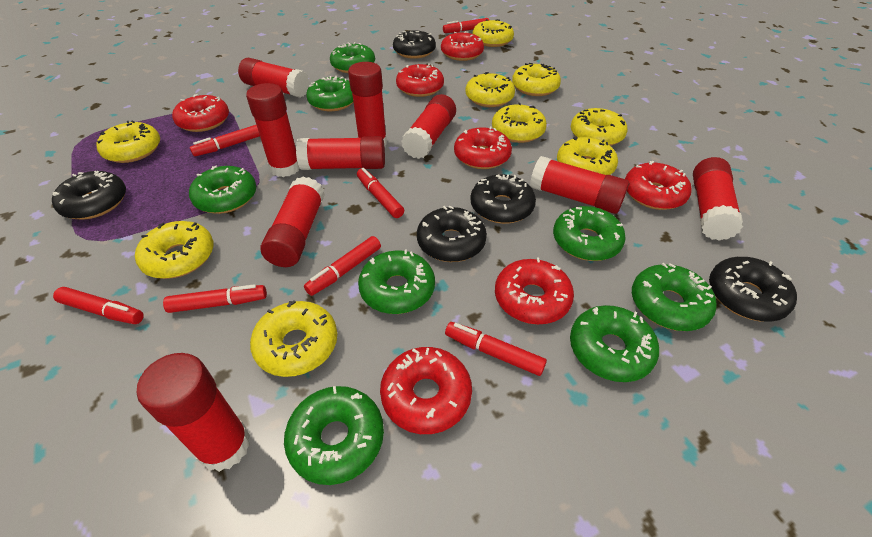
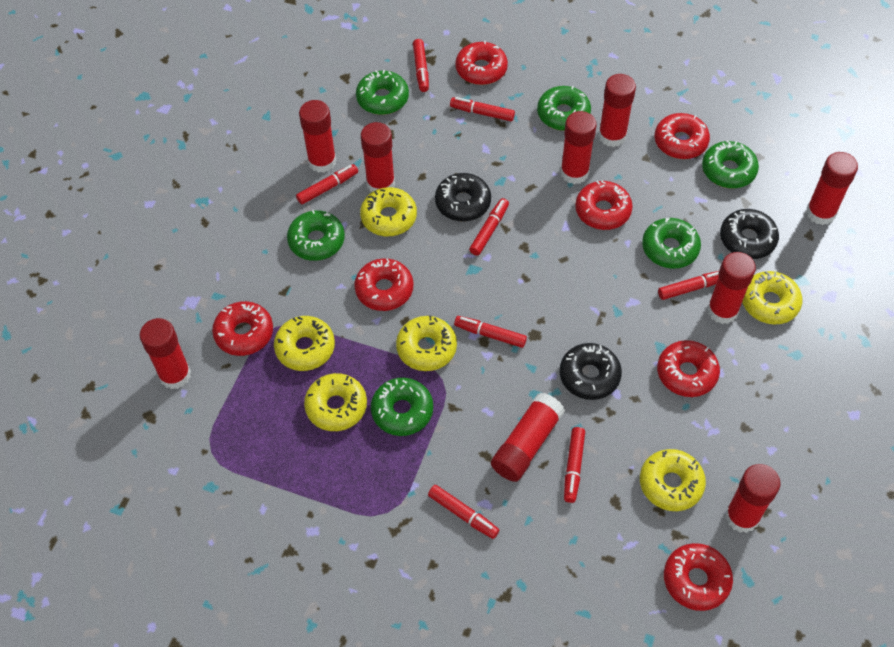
black donut: [52,171,126,220] [393,31,436,59] [417,206,487,262] [470,174,536,224] [709,257,797,322] = 5 -> [435,173,491,222] [560,343,622,400] [720,209,779,259] = 3
green donut: [189,165,256,214] [284,386,384,485] [306,76,353,111] [330,42,375,73] [358,249,435,314] [553,206,626,261] [570,305,659,382] [632,263,717,331] = 8 -> [287,210,345,261] [356,70,409,115] [371,378,433,436] [537,86,591,131] [642,217,701,269] [702,140,759,188] = 6
red marker: [53,287,144,324] [163,284,267,313] [190,125,260,156] [304,236,381,296] [357,168,404,218] [443,18,489,33] [445,322,547,376] = 7 -> [296,164,358,205] [413,39,429,92] [428,485,499,539] [450,97,515,121] [454,316,527,348] [469,198,509,256] [564,427,585,503] [658,271,719,300] = 8
yellow donut: [96,120,160,163] [135,221,214,279] [250,301,337,377] [465,72,515,107] [472,19,514,47] [492,103,547,143] [512,63,561,96] [557,137,618,175] [571,108,627,146] = 9 -> [274,316,335,371] [304,373,367,431] [360,187,417,236] [396,316,457,371] [640,449,706,511] [742,271,802,325] = 6

